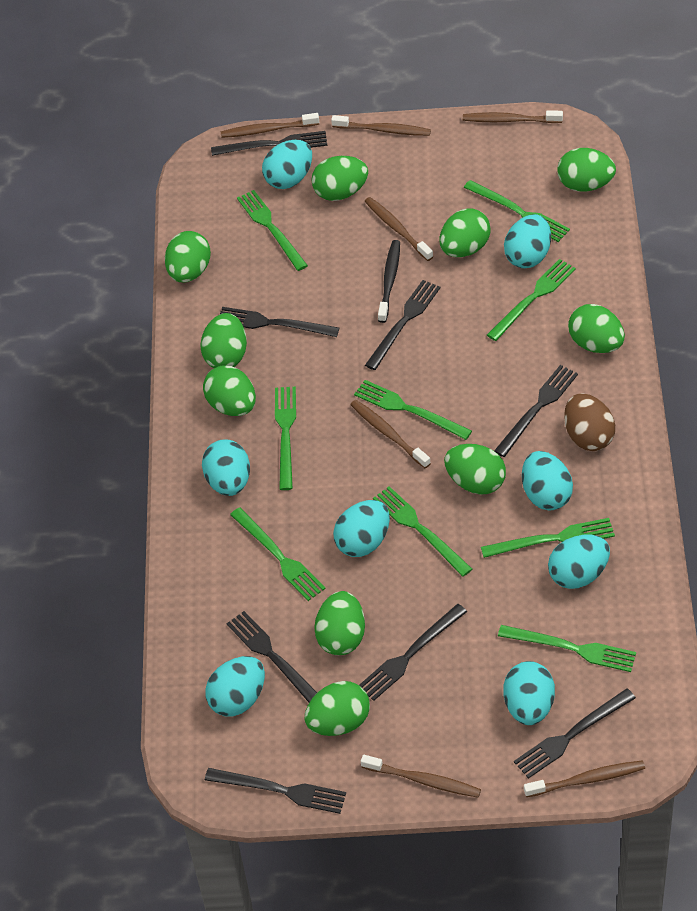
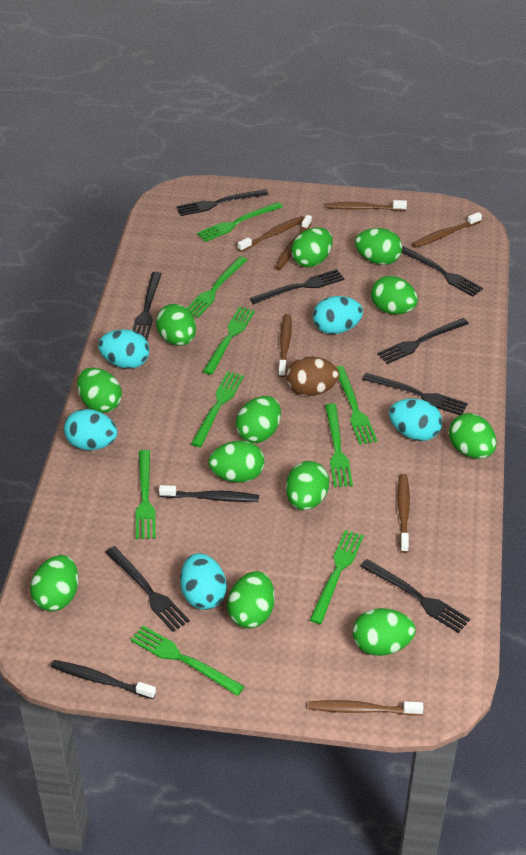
black toothbrush: [378,240,400,323] = 1 -> [51,660,156,699] [159,485,259,502] = 2
green egg: [165,231,211,282] [200,313,247,368] [203,366,256,416] [305,681,370,736] [311,156,368,201] [314,591,365,655] [439,208,491,257] [444,444,506,495] [557,148,616,192] [568,304,625,353] = 10 -> [30,555,78,612] [77,368,122,413] [156,304,196,346] [208,441,264,483] [227,571,275,629] [236,396,281,443] [286,461,329,510] [291,227,333,267] [353,608,416,656] [355,228,402,265] [371,276,418,314] [449,413,497,459] = 12
turquoise egg: [202,439,250,496] [205,656,265,716] [262,140,312,189] [333,500,390,557] [504,214,551,268] [504,661,555,725] [522,451,573,511] [548,535,610,589] = 8 -> [64,409,117,450] [98,329,150,369] [180,553,227,610] [313,296,363,334] [389,399,442,441] = 5

